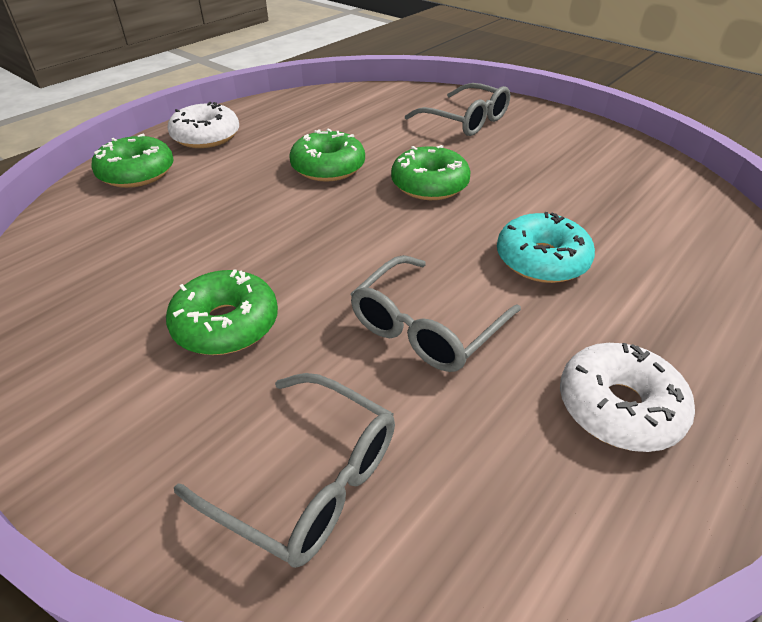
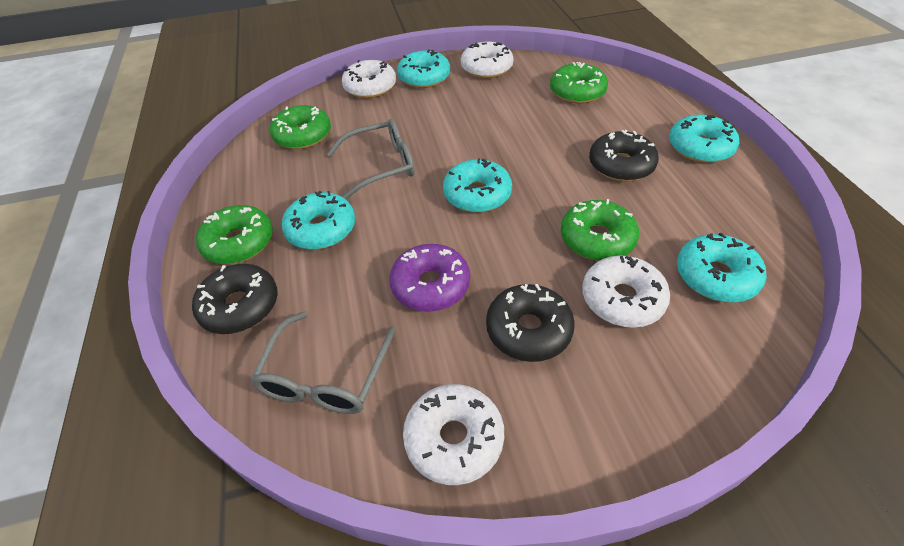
black donut: none = 0 -> [192,264,278,334] [486,284,575,362] [589,130,659,181] = 3
grey glasses: [174,373,395,568] [351,255,521,372] [405,83,510,136] = 3 -> [251,312,395,414] [327,119,415,199] = 2
purple donut: none = 0 -> [389,244,470,312] = 1
turquoise donut: [497,212,595,283] = 1 -> [282,191,355,250] [397,49,450,88] [443,158,512,213] [669,115,739,163] [677,233,766,302] = 5
white donut: [167,102,239,148] [560,343,695,452] = 2 -> [342,60,396,98] [403,384,504,485] [461,41,514,78] [582,255,670,328] = 4

